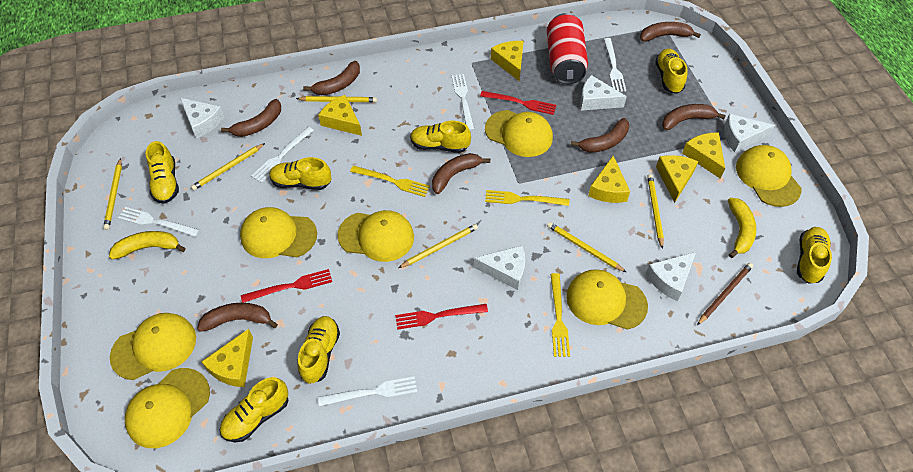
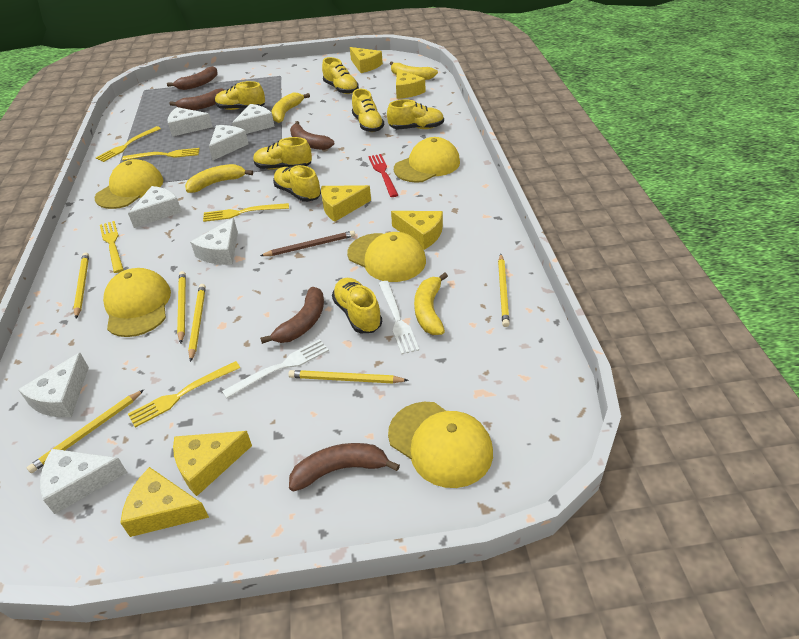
brown banana: [197,303,278,332] [221,99,281,137] [303,61,360,95] [432,153,490,194] [571,118,629,153] [640,22,701,42] [662,104,726,130] = 7 -> [167,66,218,90] [169,88,224,110] [260,287,324,344] [289,443,400,492] [290,121,334,150] = 5
red can: [547,13,588,84] = 1 -> none = 0
red fork: [241,269,332,303] [395,304,488,330] [480,91,556,115] = 3 -> [368,154,398,197] = 1
white cheese: [180,98,224,138] [474,246,525,290] [580,75,627,111] [645,252,696,301] [724,114,775,152] = 5 -> [18,353,89,417] [40,449,127,514] [128,186,182,228] [168,107,213,137] [190,218,238,265] [209,125,249,160] [232,104,275,134] = 7
white fork: [118,207,199,237] [251,127,314,183] [318,376,417,406] [452,74,475,131] [604,38,626,92] = 5 -> [222,339,329,398] [379,281,419,355] = 2
yellow banana: [109,231,185,260] [728,198,756,258] = 2 -> [185,164,253,193] [271,93,310,123] [390,62,438,80] [414,272,448,335] = 4
yellow cap: [110,313,196,380] [125,368,210,448] [240,207,317,258] [337,210,414,262] [485,110,553,157] [566,269,648,330] [736,145,802,207] = 7 -> [95,159,163,209] [103,268,171,337] [347,232,426,282] [388,402,493,488] [394,137,460,183] = 5
yellow fork: [350,166,430,197] [485,190,569,206] [550,273,570,357] = 3 -> [96,126,161,162] [100,221,124,273] [122,148,200,160] [128,361,240,427] [203,203,289,222] = 5

